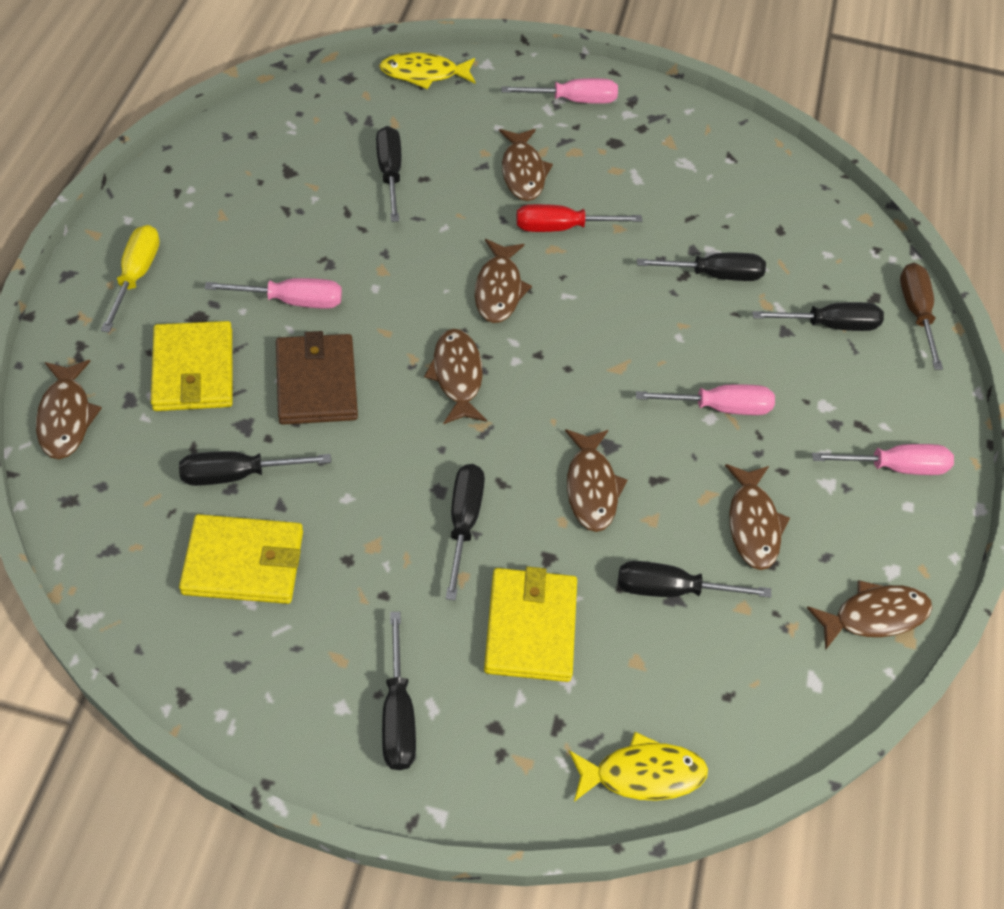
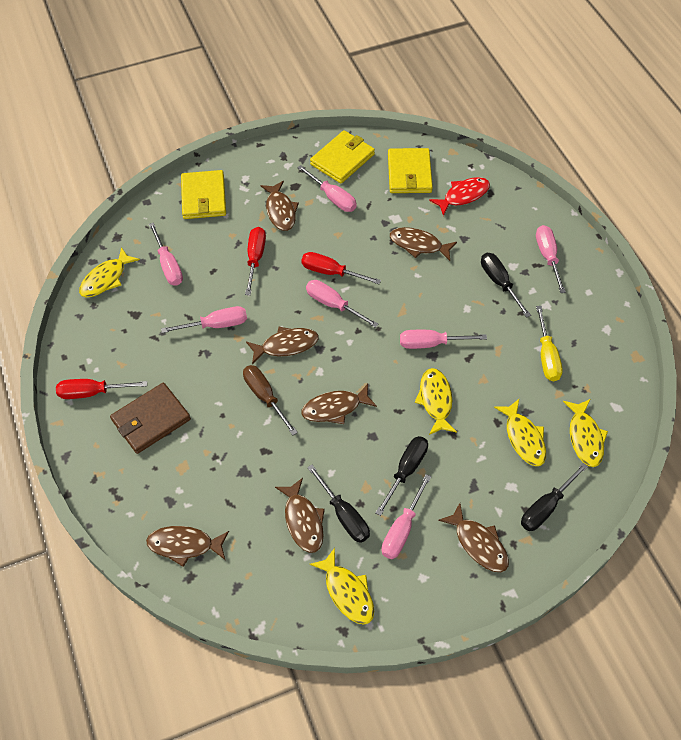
black screwdriver: [179,451,331,486] [376,126,401,222] [382,612,416,770] [446,464,485,600] [618,561,771,598] [637,253,766,281] [752,302,884,331] = 7 -> [307,465,370,543] [375,436,428,516] [481,253,531,318] [521,463,588,531] = 4
pink screwdriver: [205,278,342,309] [501,78,618,104] [636,384,775,415] [812,444,954,475] = 4 -> [149,223,183,285] [161,306,247,333] [297,165,357,212] [306,280,378,328] [381,474,431,559] [400,330,487,349] [536,225,566,293] = 7
red fish: none = 0 -> [429,177,490,216] = 1
red screwdriver: [516,204,642,232] = 1 -> [56,379,147,399] [245,227,266,295] [301,252,381,284] = 3
yellow fish: [379,53,476,89] [569,732,708,802] = 2 -> [79,247,140,297] [309,548,374,624] [415,368,457,435] [494,399,546,466] [563,399,608,467] = 5

